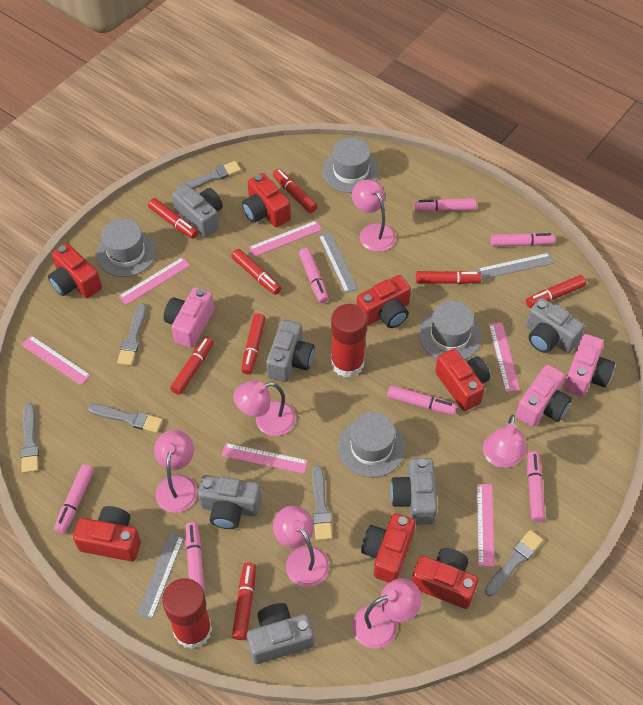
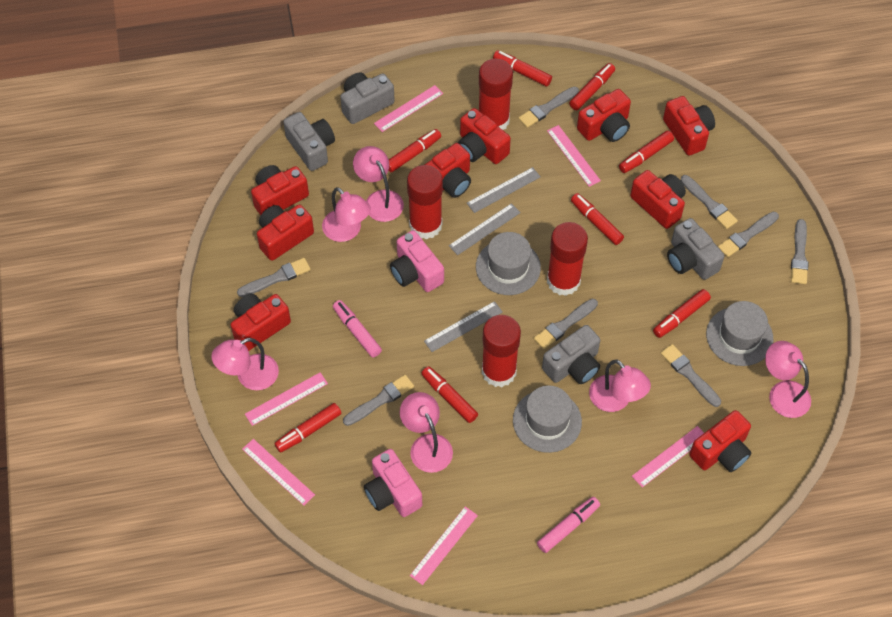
grey brush: [20,403,39,473] [88,404,163,433] [117,303,146,366] [177,161,241,189] [312,465,332,540] [485,530,543,596] = 6 -> [237,258,311,297] [343,375,414,426] [518,87,579,128] [534,299,598,349] [661,344,721,407] [681,175,738,229] [718,212,779,257] [791,219,809,284] = 8
grey camera: [172,184,223,238] [198,475,261,529] [247,603,314,664] [266,320,315,382] [390,458,437,525] [526,298,585,353] = 6 -> [283,112,335,171] [340,72,395,124] [542,325,600,384] [667,218,724,280] = 4
grey hat: [96,219,156,277] [323,138,379,193] [338,412,405,478] [418,301,482,360] = 4 -> [476,232,541,295] [513,386,582,453] [706,301,773,366] = 3
pink camera: [164,287,214,348] [516,365,572,427] [563,334,615,397] = 3 -> [364,449,422,517] [390,230,444,292] = 2
pink marker: [54,464,94,534] [185,522,205,593] [299,248,329,303] [387,385,457,415] [414,198,476,212] [490,233,555,246] [527,451,545,522] = 7 -> [333,300,382,358] [537,497,600,553] = 2
red camera: [48,243,102,298] [73,506,141,562] [242,173,291,227] [356,275,411,328] [361,513,416,583] [412,548,478,609] [435,348,490,411] = 7 -> [231,294,291,351] [251,165,309,215] [257,204,314,261] [425,143,471,198] [458,108,511,164] [577,89,631,142] [630,170,686,229] [663,96,715,156] [689,410,751,472] = 9
red glue stick: [162,578,212,649] [331,304,367,378] = 2 -> [407,165,443,239] [479,59,513,130] [482,315,521,387] [547,222,588,296] = 4

